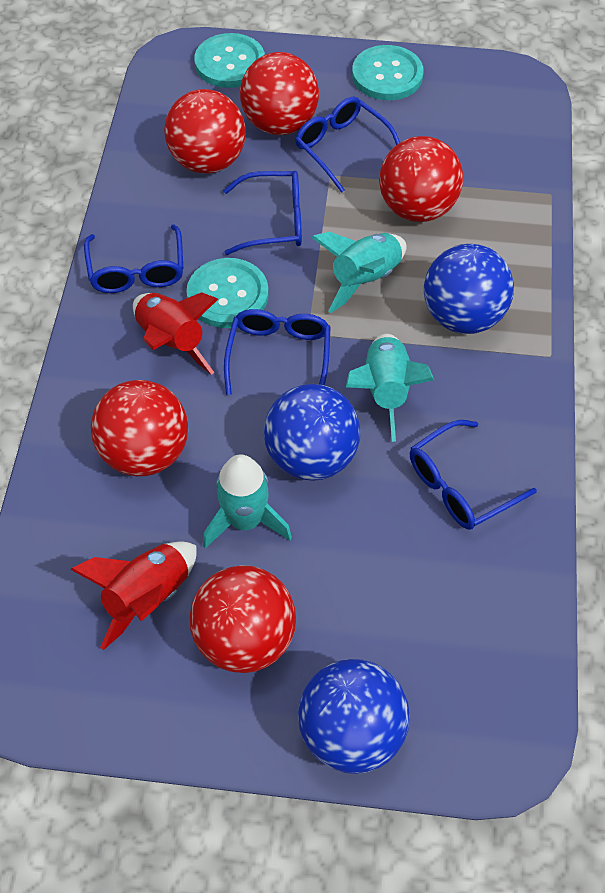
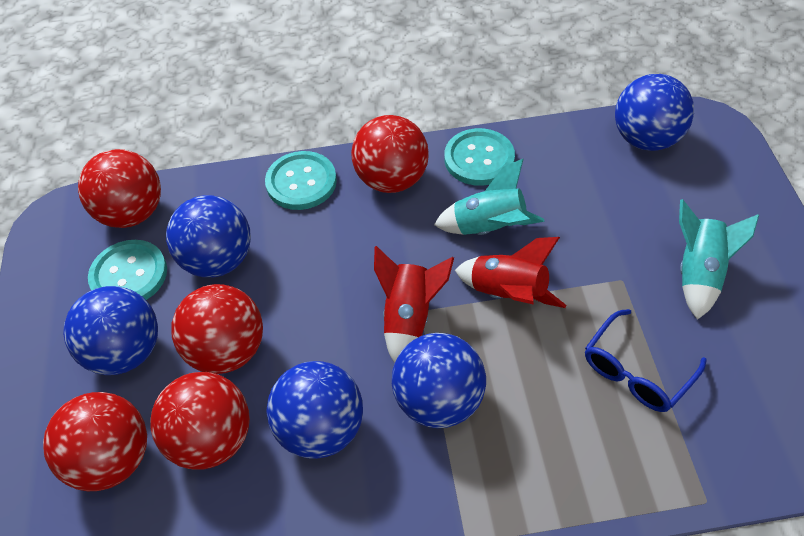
blue ball: [264,384,360,481] [298,659,410,774] [424,244,514,334] = 3 -> [63,286,158,375] [166,195,251,277] [266,361,363,459] [392,333,486,428] [615,74,694,151] = 5
blue glasses: [84,224,184,293] [223,171,302,255] [224,309,331,395] [295,97,400,193] [410,420,537,530] = 5 -> [585,309,706,412] = 1
turquoise rocket: [203,454,292,548] [311,232,406,313] [346,334,434,442] = 3 -> [434,159,544,235] [679,199,759,320] = 2

